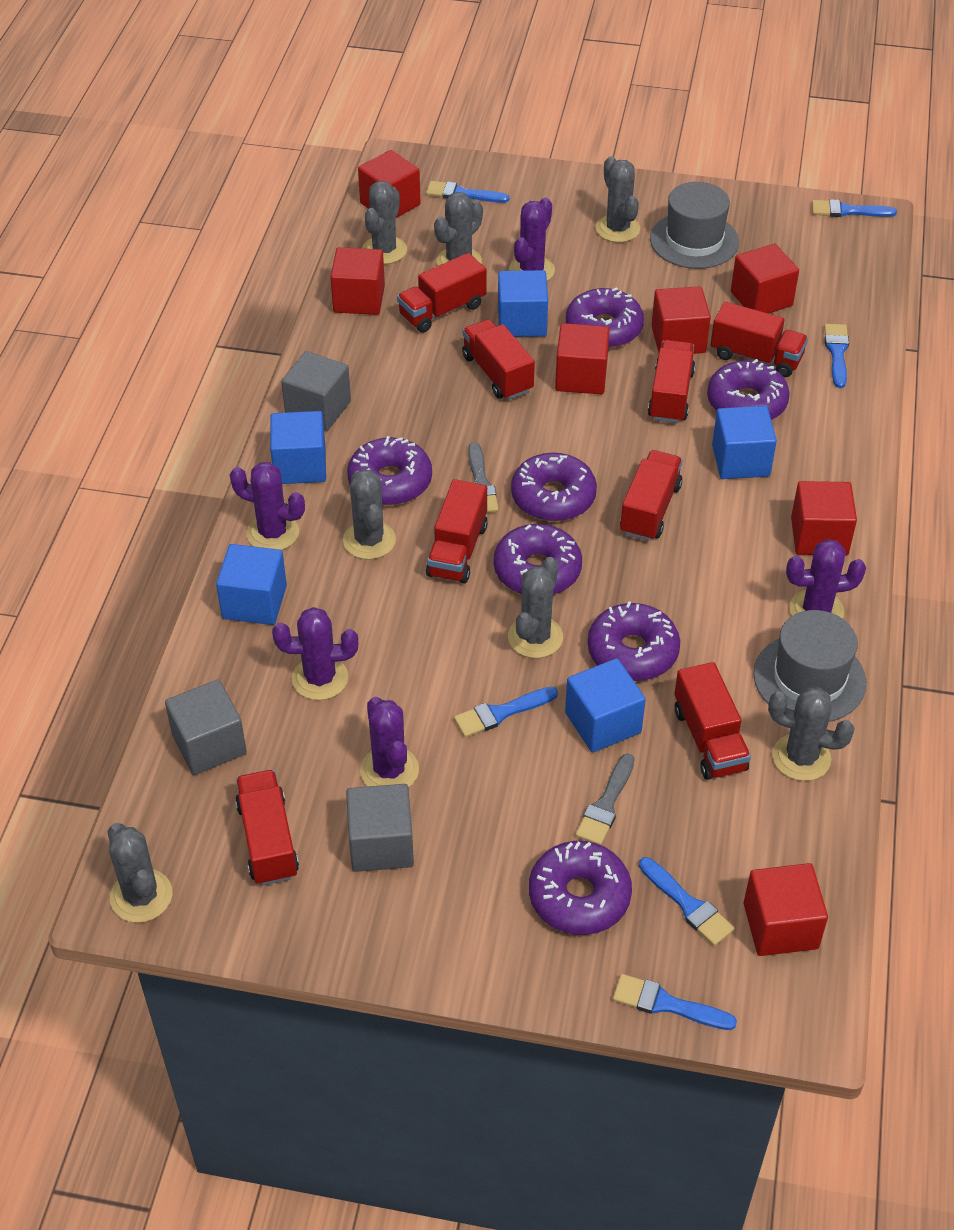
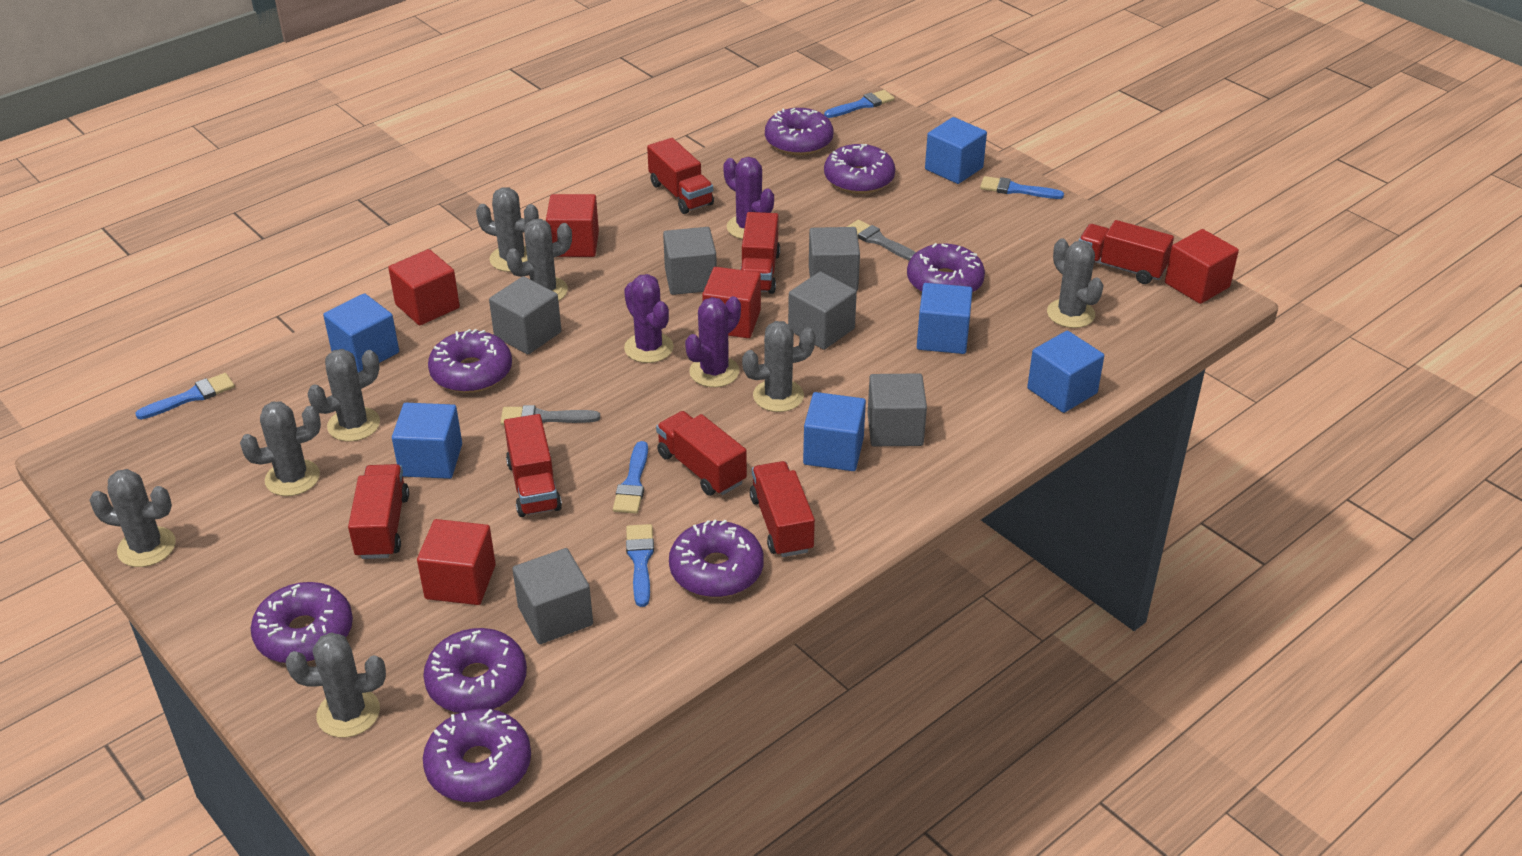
blue brush: [426,181,510,203] [454,687,558,737] [613,974,737,1030] [639,857,735,946] [812,199,897,217] [824,324,849,388] = 6 -> [135,373,235,419] [613,441,648,514] [626,524,654,607] [824,90,894,118] [980,176,1064,199] = 5
blue cube: [216,544,287,625] [270,411,326,484] [498,270,548,337] [565,658,646,752] [712,406,777,479] = 5 -> [323,293,399,373] [392,403,462,479] [803,392,866,471] [917,283,973,354] [925,117,987,184] [1027,331,1104,413] = 6
grey cactus: [108,823,172,923] [343,469,396,559] [362,181,407,264] [434,192,483,266] [508,557,563,658] [596,156,640,242] [768,687,855,781] = 7 -> [89,469,176,567] [240,401,321,496] [286,632,386,738] [308,349,380,441] [476,187,539,272] [506,219,572,301] [742,321,816,412] [1047,239,1104,328] = 8
grey cube: [165,680,247,775] [281,351,351,431] [346,784,414,872] = 3 -> [489,276,561,355] [512,548,593,644] [663,227,717,295] [788,272,857,350] [809,227,860,291] [868,373,927,446] = 6
grey hat: [650,182,739,269] [753,610,866,722] = 2 -> none = 0
purple cactus: [230,462,305,550] [272,607,358,700] [360,697,419,787] [509,198,555,281] [786,539,866,619] = 5 -> [624,274,674,363] [685,296,741,387] [723,157,774,239] = 3
purple donut: [347,436,432,505] [494,524,582,595] [511,453,597,521] [529,841,632,935] [566,287,644,348] [587,601,680,681] [707,359,790,420] = 7 -> [250,582,353,663] [423,628,527,713] [423,709,531,802] [428,329,512,393] [669,520,764,597] [765,108,833,155] [824,144,895,194] [907,243,985,293] = 8
red cube: [330,247,385,315] [358,150,420,218] [555,323,610,394] [651,286,711,354] [731,244,799,314] [744,863,828,956] [791,481,857,556] = 7 -> [388,249,460,325] [417,519,496,605] [546,194,599,257] [702,267,761,338] [1165,229,1239,304] = 5
red truck: [235,770,299,886] [397,253,487,333] [426,479,488,583] [462,319,535,400] [620,450,683,541] [648,340,695,423] [674,662,751,780] [711,302,808,377] = 8 -> [348,464,409,559] [504,414,562,517] [647,138,714,214] [656,411,747,496] [741,212,780,294] [750,461,815,557] [1079,220,1174,284] = 7

